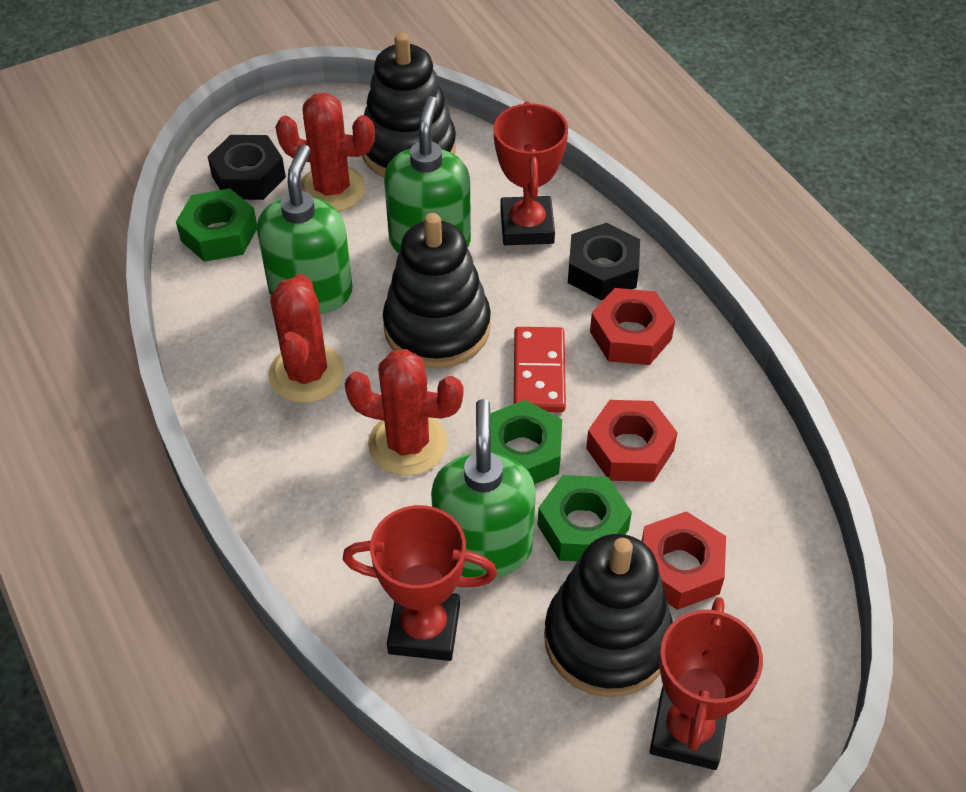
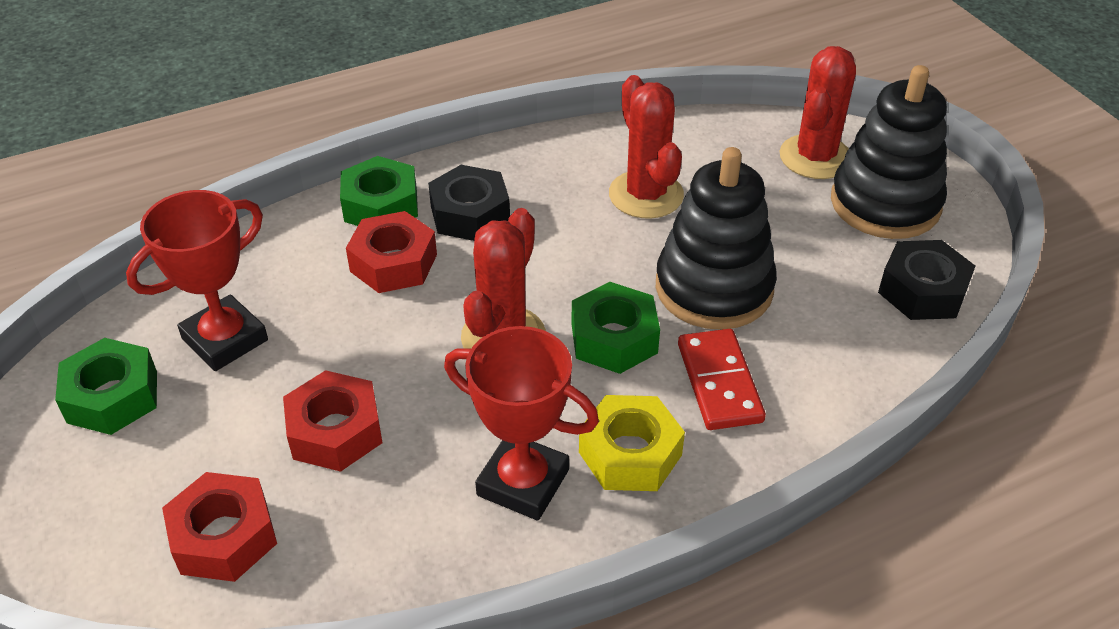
black stacking toy: [362,33,456,177] [383,213,491,369] [544,534,673,697] = 3 -> [656,147,777,330] [831,65,947,239] = 2
green soap dispenser: [257,145,353,314] [384,96,471,254] [431,399,536,579] = 3 -> none = 0
red trophy: [343,505,497,661] [493,101,568,245] [649,597,763,770] = 3 -> [126,190,268,371] [444,326,599,520] = 2
yellow nut: none = 0 -> [579,395,685,491] = 1

